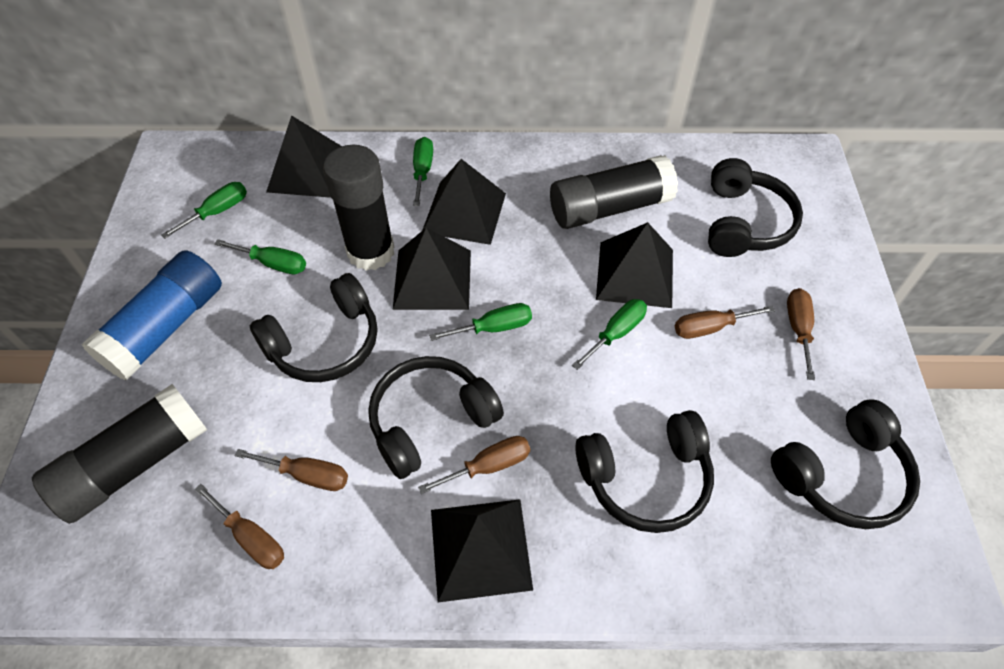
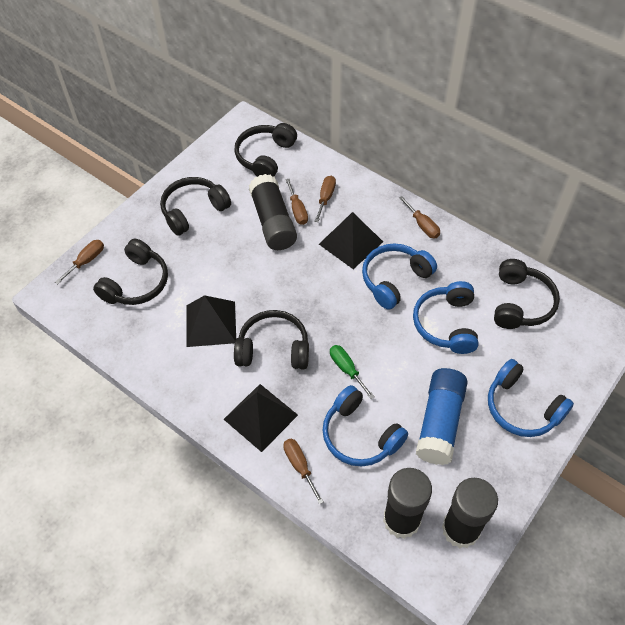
black pyramid: [266,115,342,198] [393,228,471,310] [423,159,506,245] [431,499,533,602] [596,222,673,308] = 5 -> [186,295,236,347] [224,384,298,452] [319,212,383,269] = 3
blue headphones: none = 0 -> [322,385,408,467] [362,243,437,310] [413,281,479,354] [488,359,574,437] = 4
green screwdriver: [161,182,247,239] [214,239,306,274] [413,137,433,206] [429,303,532,341] [572,299,647,370] = 5 -> [330,345,375,399] = 1

